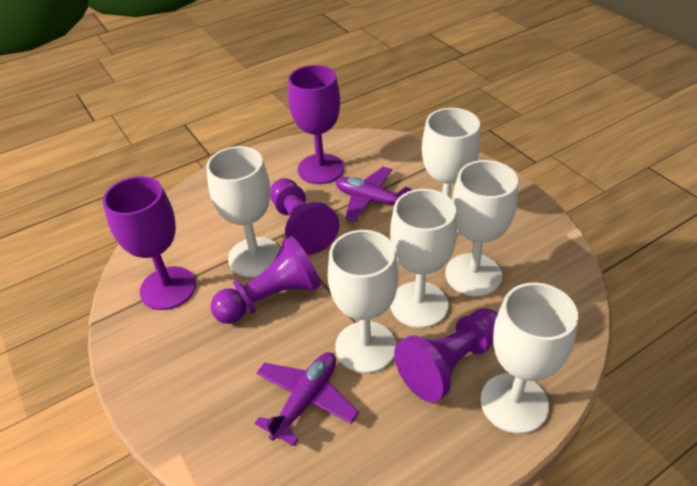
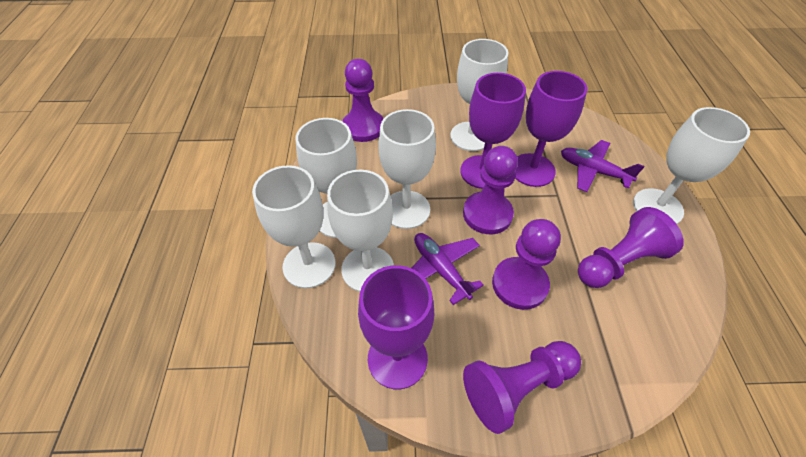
purple goblet: [103,176,196,310] [288,65,344,184] = 2 -> [358,265,434,389] [460,73,526,189] [515,71,587,187] = 3
purple pawn: [211,236,321,324] [270,178,339,255] [394,308,498,403] = 3 -> [343,59,383,142] [463,146,518,234] [463,341,581,434] [492,219,561,310] [578,207,684,288] = 5

